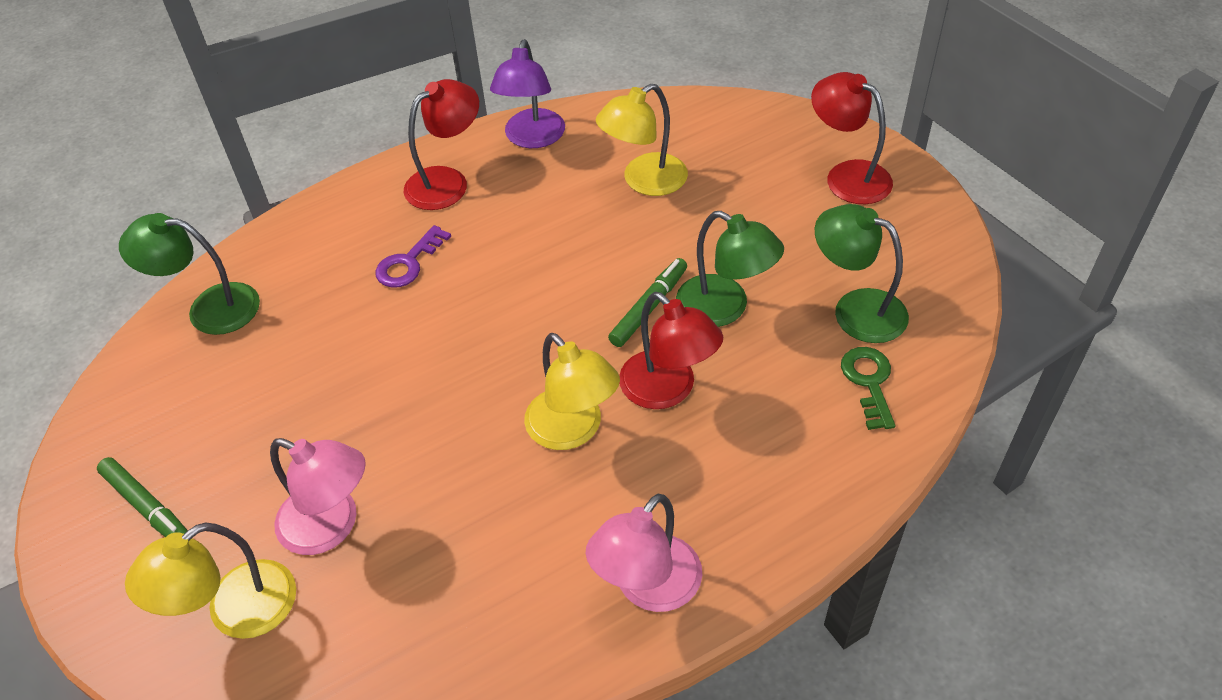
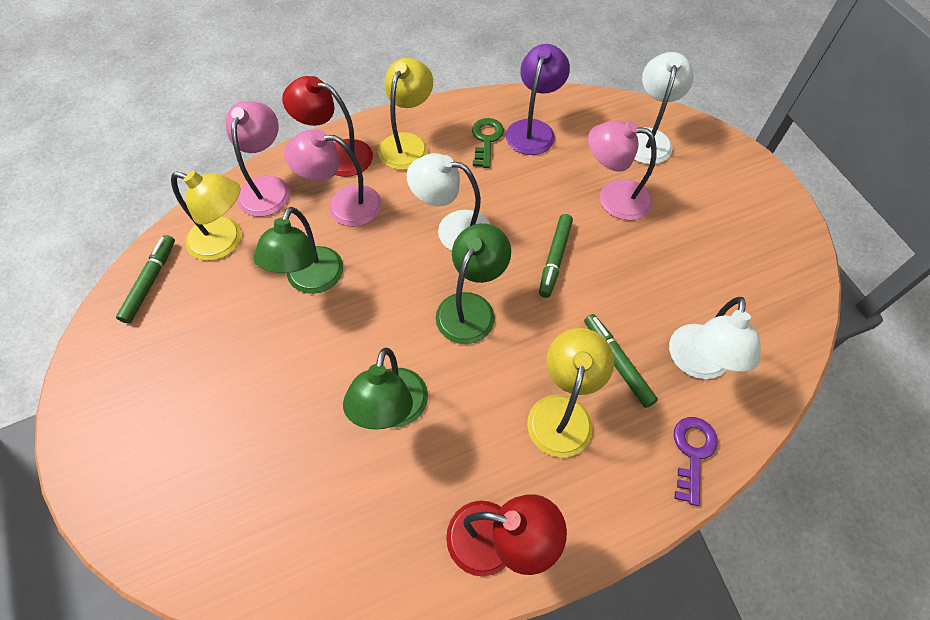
green marker: [97,457,188,537] [608,258,687,347] = 2 -> [116,235,175,324] [539,214,573,298] [584,314,658,408] = 3
pink lamp: [270,438,366,555] [586,494,702,612] = 2 -> [226,101,290,217] [284,130,382,227] [588,120,657,220] = 3
red lamp: [404,79,479,210] [619,292,723,409] [811,72,893,204] = 3 -> [282,76,373,177] [446,494,567,577] = 2
white lamp: none = 0 -> [407,153,491,251] [634,52,693,164] [669,297,760,379] = 3

